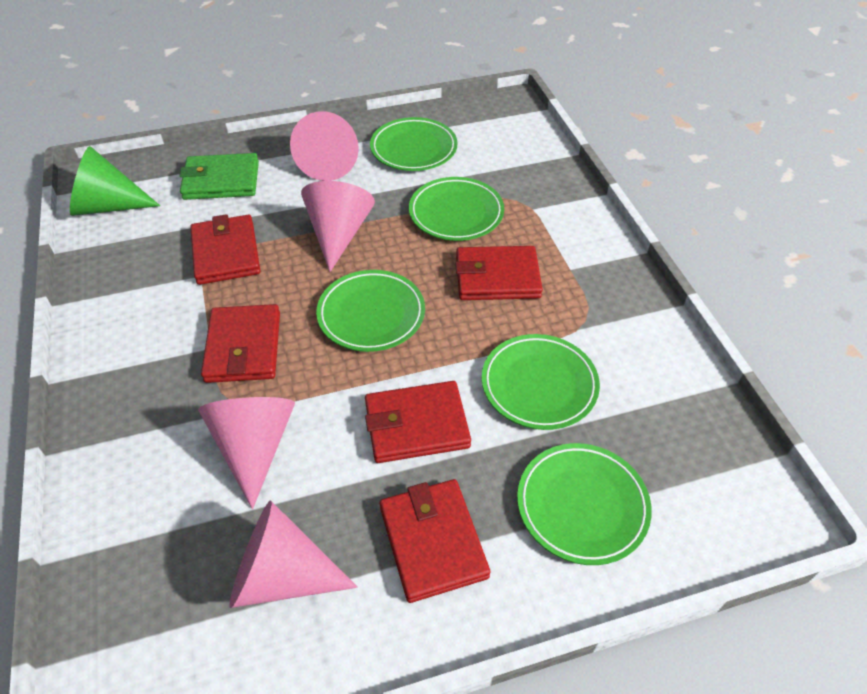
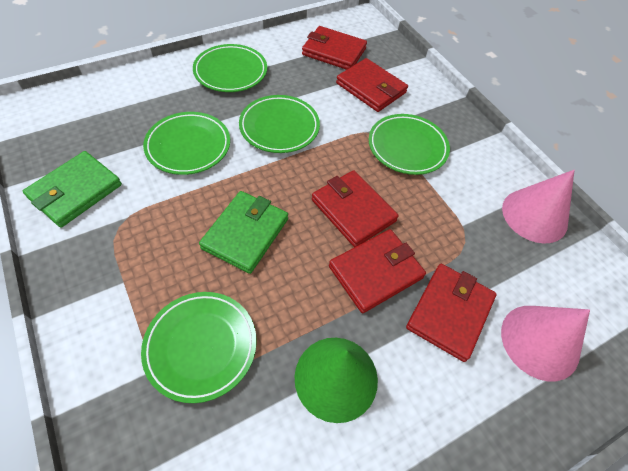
green wallet: [179,153,259,200] = 1 -> [23,151,122,228] [199,191,288,274] = 2
pink cone: [198,397,295,509] [229,500,357,608] [290,111,359,181] [301,181,375,272] = 4 -> [501,306,590,381] [502,170,574,243] = 2

